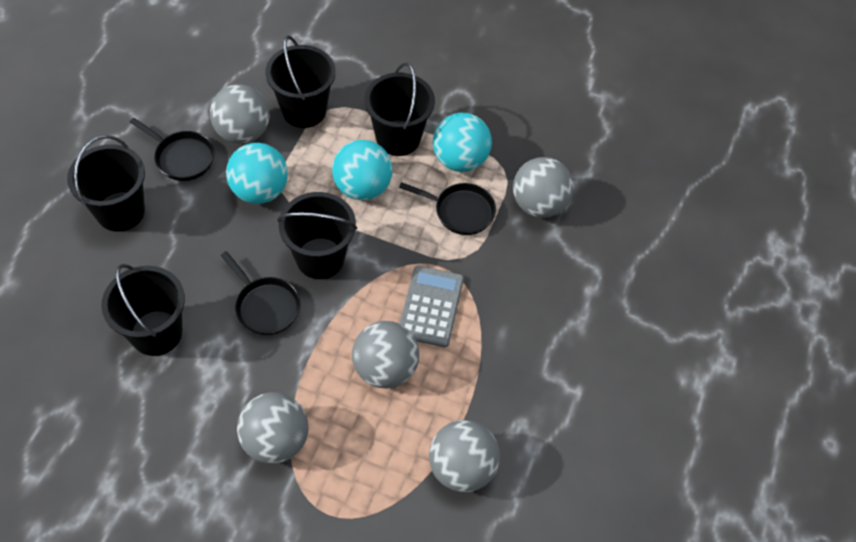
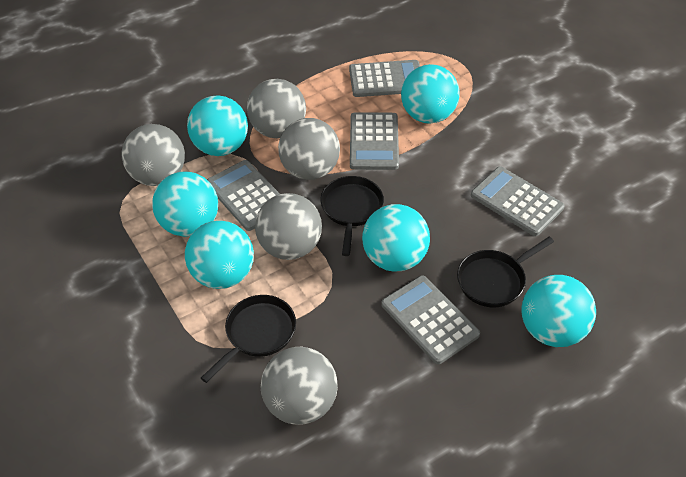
black bucket: [67,135,145,232] [101,264,185,356] [265,36,336,128] [277,192,357,279] [364,62,435,156] = 5 -> none = 0
grey calculator: [399,266,464,347] = 1 -> [207,160,280,231] [349,60,420,97] [350,112,399,170] [381,275,480,364] [471,166,565,236] = 5
turquoise ball: [226,143,288,204] [332,140,393,201] [433,113,492,172] = 3 -> [152,172,218,237] [185,221,254,289] [187,95,248,156] [362,204,430,272] [401,64,460,124] [521,275,596,347] = 6

